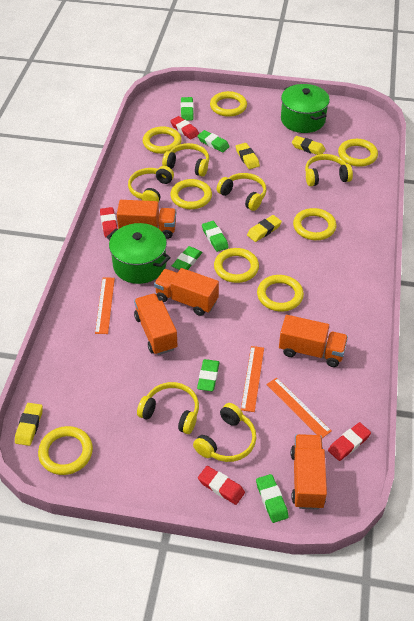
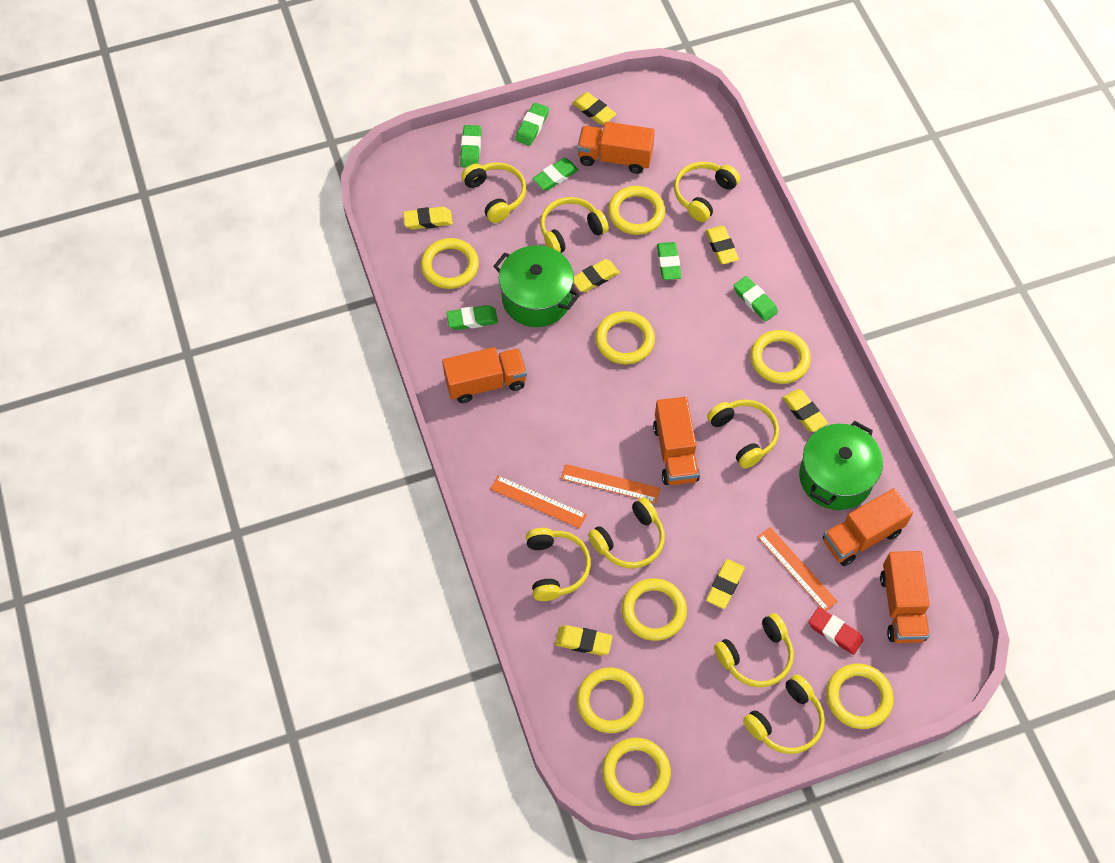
red eraser: [100,207,118,237] [170,116,199,139] [198,466,245,505] [328,422,371,461] = 4 -> [809,607,864,655] = 1
yellow eraser: [15,403,43,446] [236,143,260,169] [247,215,282,242] [292,136,325,155] = 4 -> [403,207,453,230] [555,625,613,655] [572,92,616,125] [573,259,620,292] [706,226,739,264] [706,559,745,609] [782,389,828,432] = 7
yellow headphones: [128,166,174,202] [137,382,199,434] [162,143,209,177] [193,403,256,462] [217,173,266,211] [305,154,353,187] = 6 -> [461,162,526,223] [526,528,591,601] [540,197,609,253] [588,497,665,568] [674,162,740,222] [707,399,779,469] [714,613,794,687] [743,674,825,754] = 8

